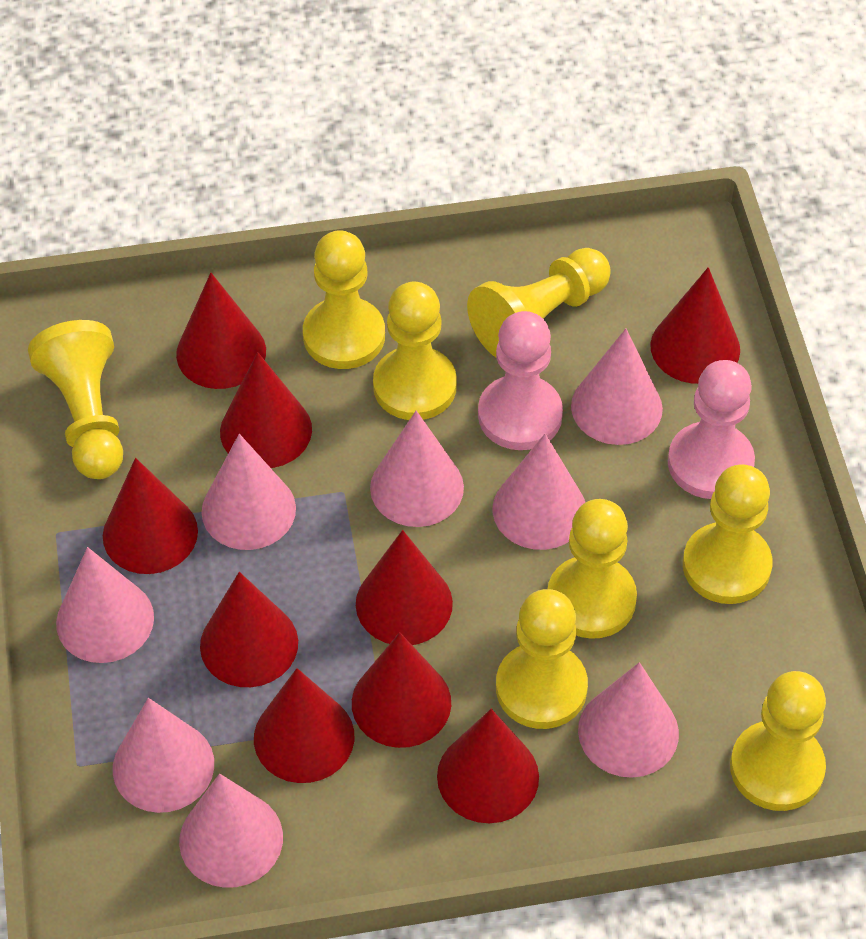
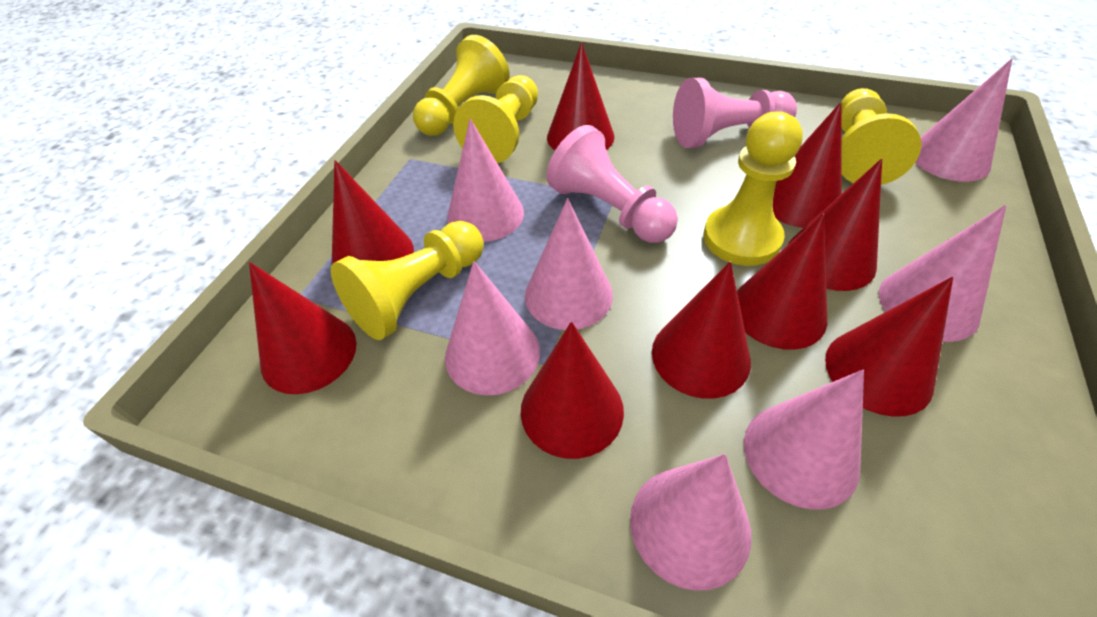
pink cone: [56,547,154,663] [113,698,214,813] [179,774,283,888] [202,434,296,550] [370,411,464,527] [493,434,585,550] [571,329,663,445] [578,662,679,778] = 8 -> [445,261,540,396] [447,119,524,242] [525,198,613,330] [630,454,752,591] [744,370,864,510] [879,205,1006,342] [915,59,1012,182] = 7
yellow pawn: [28,320,123,479] [303,230,385,369] [373,282,457,420] [467,248,611,357] [496,589,588,729] [548,499,637,639] [683,464,772,604] [730,671,826,811] = 8 -> [331,221,484,340] [413,35,510,136] [453,75,538,163] [704,111,803,266] [841,88,921,185] = 5

